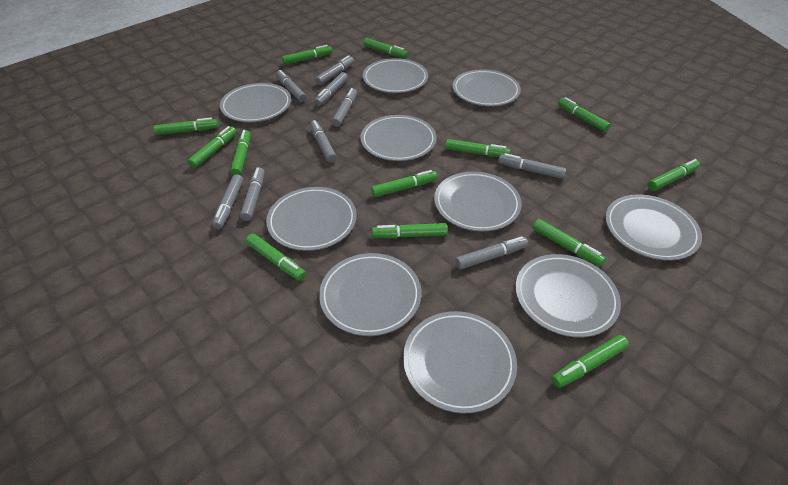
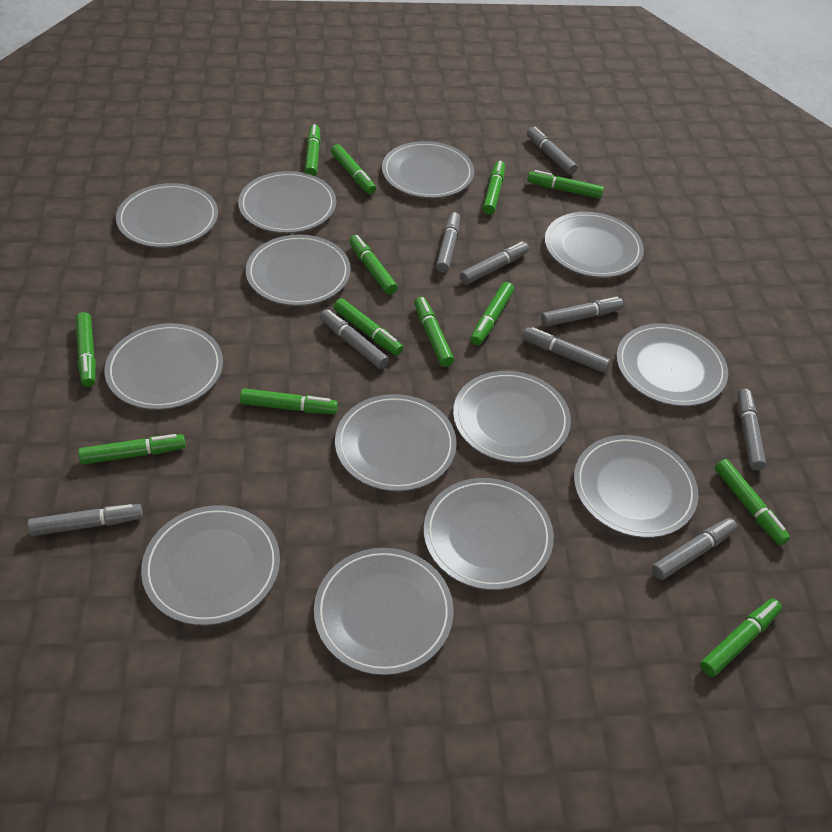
grey plate: [220,83,291,122] [266,187,357,251] [319,253,421,336] [360,115,437,161] [363,58,428,93] [403,311,517,414] [434,172,522,232] [452,70,521,106] [515,254,621,338] [605,194,702,261] = 10 -> [104,323,223,410] [116,183,218,248] [141,505,280,625] [238,171,336,233] [246,235,351,306] [314,548,454,675] [335,394,457,491] [382,141,474,198] [424,478,554,590] [453,371,571,463] [545,212,644,278] [574,435,699,538] [616,323,728,406] = 13

